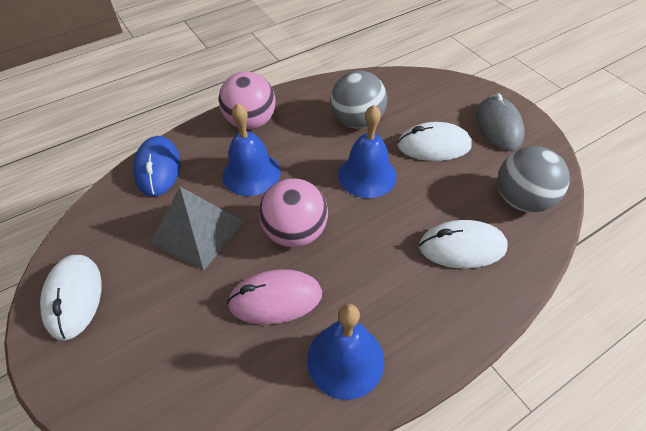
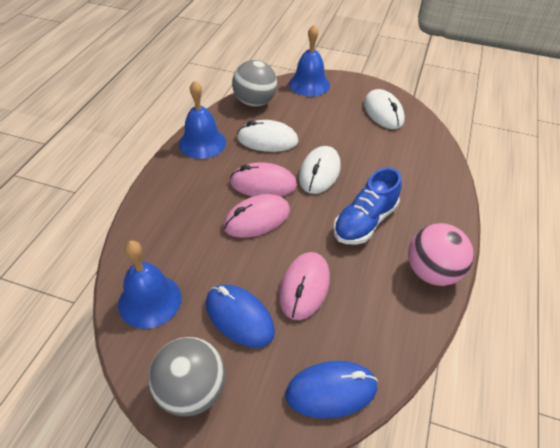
blue mouse: [133,136,180,196] = 1 -> [206,284,275,348] [286,361,378,419] = 2
blue shoe: none = 0 -> [333,167,402,245] = 1
grey mouse: [476,93,525,151] = 1 -> none = 0
grey pyramid: [151,187,244,271] = 1 -> none = 0
pink ball: [219,72,276,130] [259,178,328,247] = 2 -> [408,223,474,286] = 1
pink mouse: [227,269,322,325] = 1 -> [223,194,290,238] [230,162,297,197] [279,252,330,320] = 3

